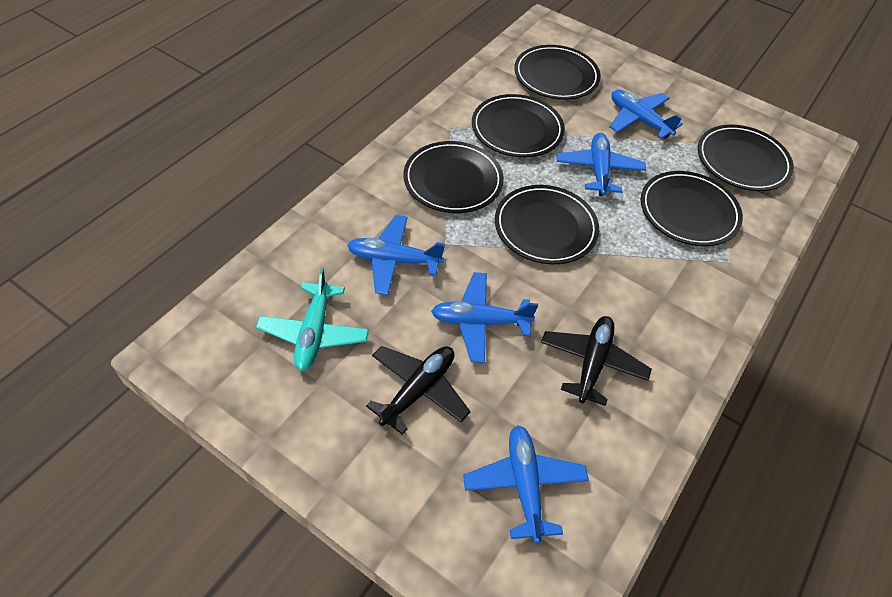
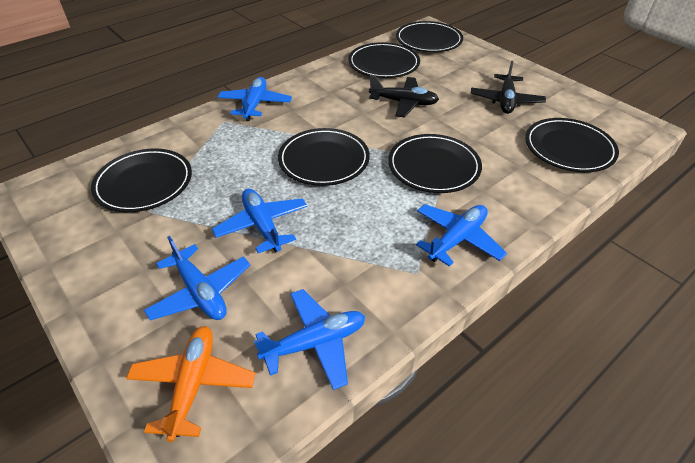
orange plane: none = 0 -> [126,326,256,442] = 1
turquoise plane: [256,268,369,371] = 1 -> none = 0

